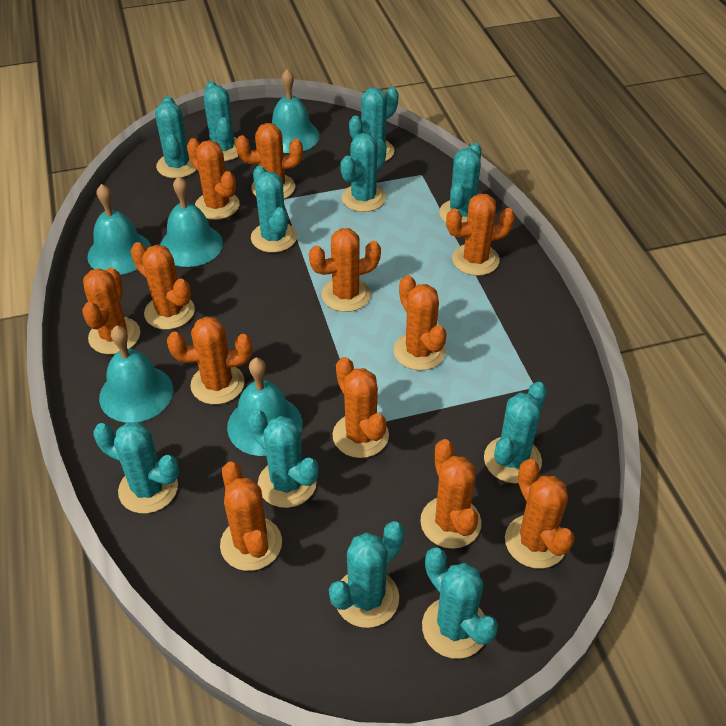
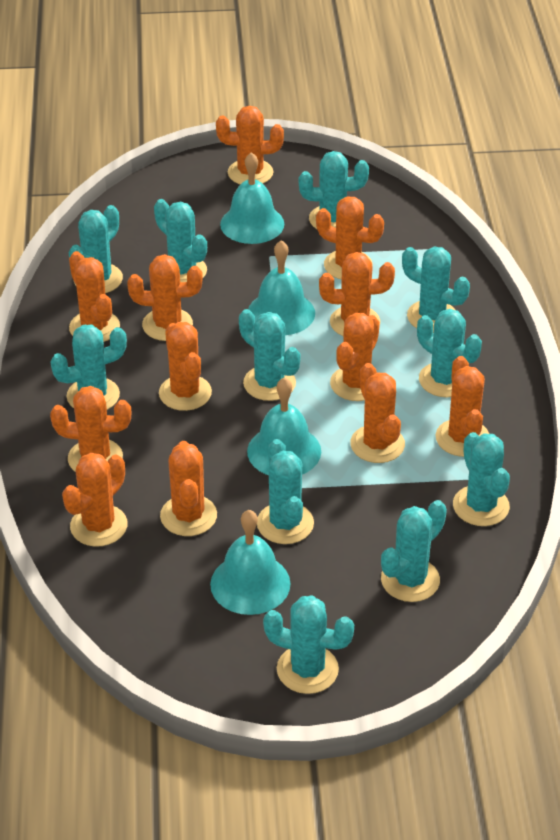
turquoise bell: [87,184,151,275] [99,325,173,423] [160,176,223,267] [227,358,303,456] [272,69,320,153] = 5 -> [210,510,290,615] [220,152,284,244] [247,377,321,475] [248,240,315,335] = 4

